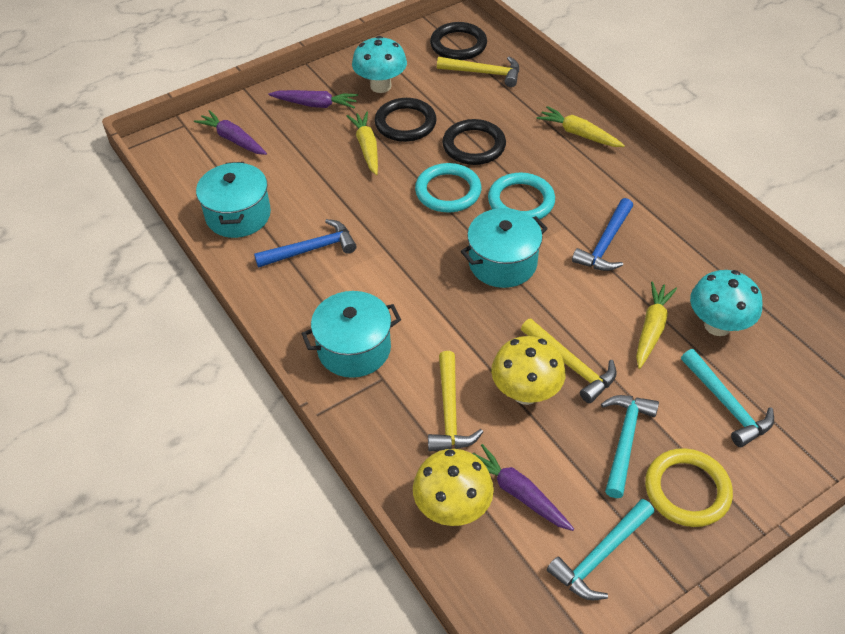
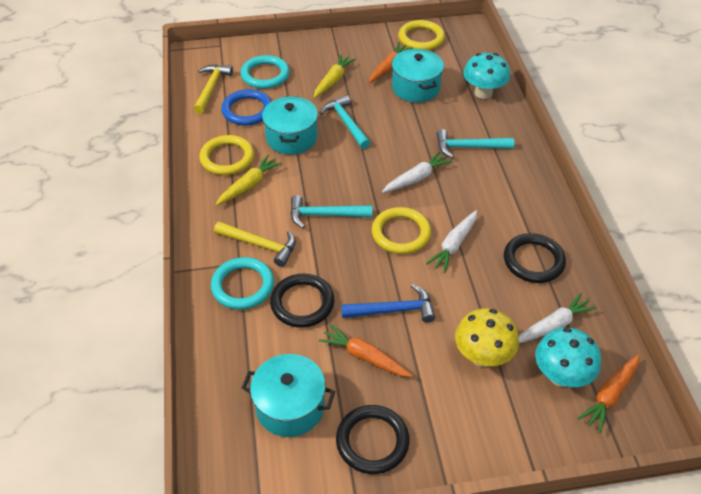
blue hammer: [254,219,357,268] [572,198,633,271] = 2 -> [341,284,435,323] = 1
blue ring: none = 0 -> [221,89,272,126] = 1
orange carrot: none = 0 -> [319,324,413,377] [369,43,413,83] [578,354,640,433] = 3
purple carrot: [194,110,267,155] [268,90,358,108] [473,444,574,531] = 3 -> none = 0
white carrot: none = 0 -> [382,151,452,193] [426,210,477,273] [518,293,597,343] = 3
yellow carrot: [347,112,378,175] [537,106,625,147] [636,281,677,369] = 3 -> [216,155,282,206] [314,54,356,98] = 2
yellow hammer: [428,351,483,452] [437,57,519,87] [521,318,616,403] = 3 -> [194,64,233,114] [214,222,296,267] = 2
yellow mushroom: [413,449,494,526] [491,336,566,405] = 2 -> [455,308,519,367] = 1
yellow ring: [645,448,733,527] = 1 -> [199,135,254,175] [372,207,431,254] [398,20,445,50] = 3

